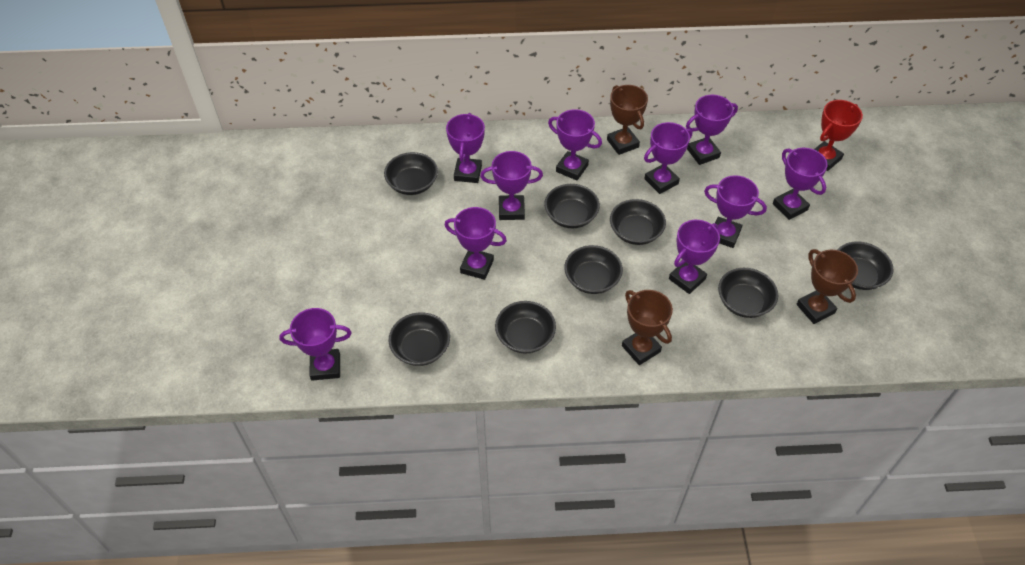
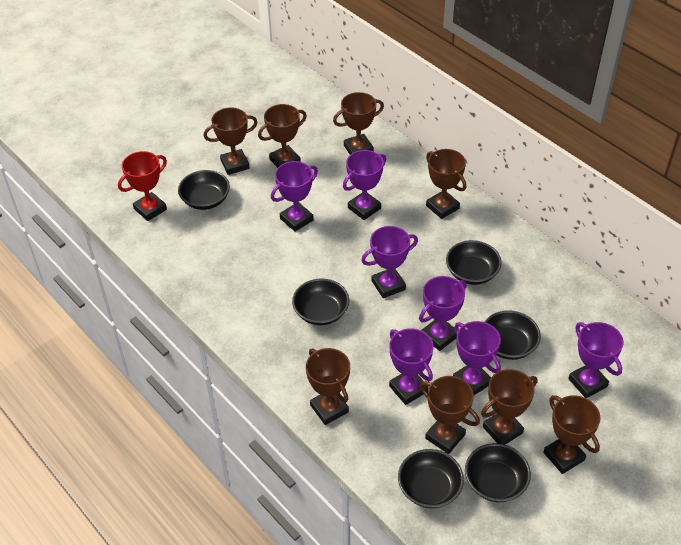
black bowl: [384,152,438,195] [388,312,450,366] [495,301,556,353] [544,184,600,228] [564,245,623,294] [610,199,666,245] [718,268,778,318] [838,242,893,290] = 8 -> [178,170,230,210] [292,278,349,325] [398,449,464,508] [446,240,502,285] [465,443,531,502] [485,310,541,360] = 6
brown trophy: [607,85,648,155] [622,290,673,365] [797,249,858,324] = 3 -> [204,107,258,175] [258,104,307,168] [306,348,350,425] [333,92,384,155] [420,376,480,454] [426,149,466,219] [481,369,537,445] [543,395,600,474] = 8
purple trophy: [279,308,352,381] [445,207,507,280] [446,113,485,183] [480,151,543,220] [548,109,602,180] [644,122,692,194] [669,220,720,294] [686,95,738,165] [704,175,767,248] [773,148,827,220] = 10 -> [271,161,318,232] [343,150,386,220] [361,226,418,298] [389,328,434,405] [419,276,467,351] [453,321,501,395] [568,322,624,398] = 7

